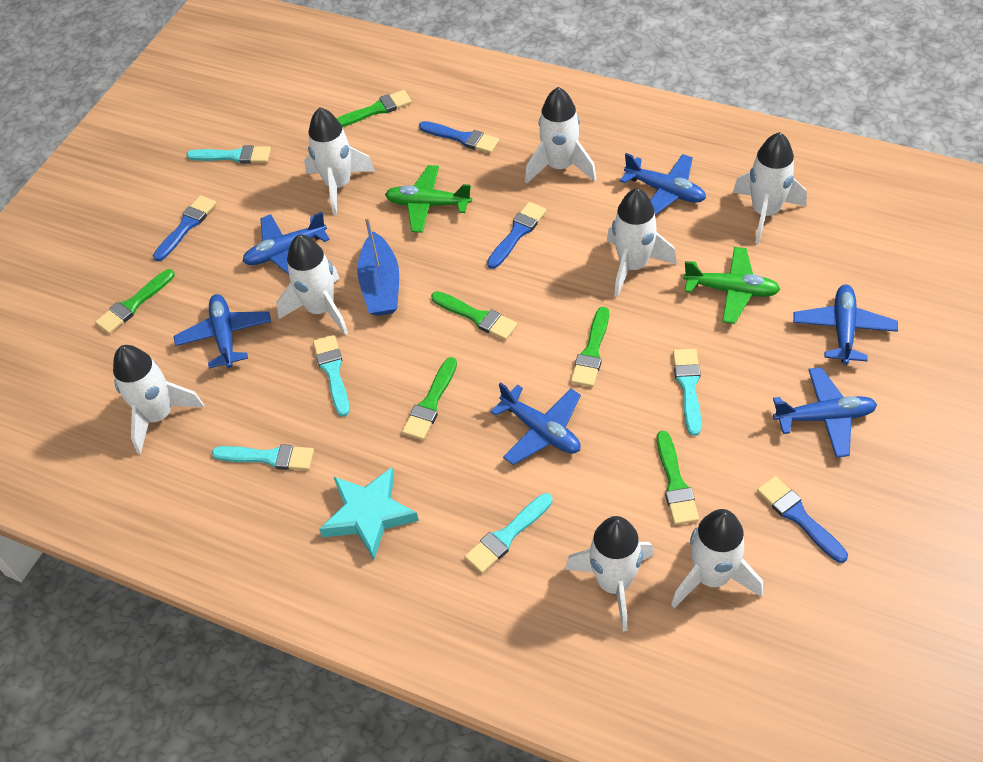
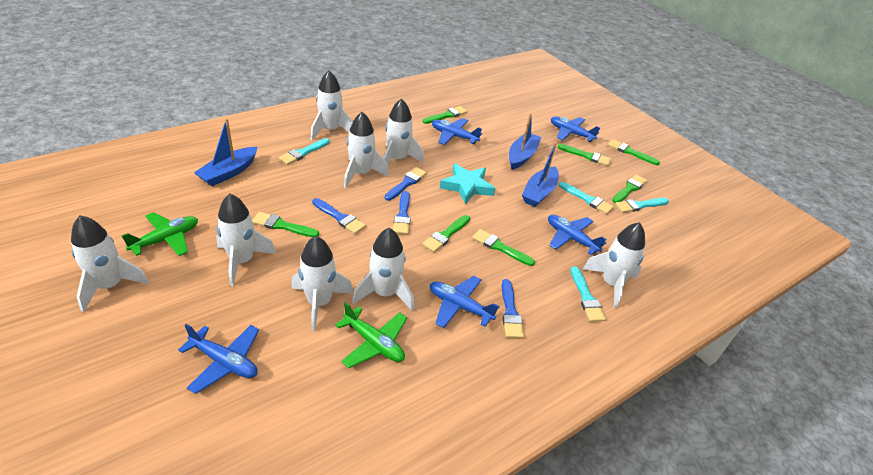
blue boat: [357,217,399,316] = 1 -> [194,118,257,186] [509,113,541,170] [522,142,559,207] = 3
blue plane: [174,294,271,369] [243,212,330,275] [490,382,581,465] [620,153,706,215] [773,367,877,458] [793,285,898,365] = 6 -> [178,324,259,394] [430,276,500,328] [432,118,482,145] [548,215,607,255] [551,116,600,142] = 5
green brush: [95,269,175,334] [336,90,412,127] [402,357,457,440] [431,291,517,340] [571,307,609,387] [657,431,699,525] = 6 -> [252,212,319,237] [422,215,470,252] [423,106,468,124] [472,229,535,266] [558,144,612,166] [608,139,660,165] [612,175,647,203] = 7
turquoise brush: [187,145,271,164] [212,444,314,470] [313,335,350,417] [465,493,553,573] [673,349,701,436] = 5 -> [279,138,330,165] [559,182,614,214] [571,266,606,322] [615,198,669,213] = 4

